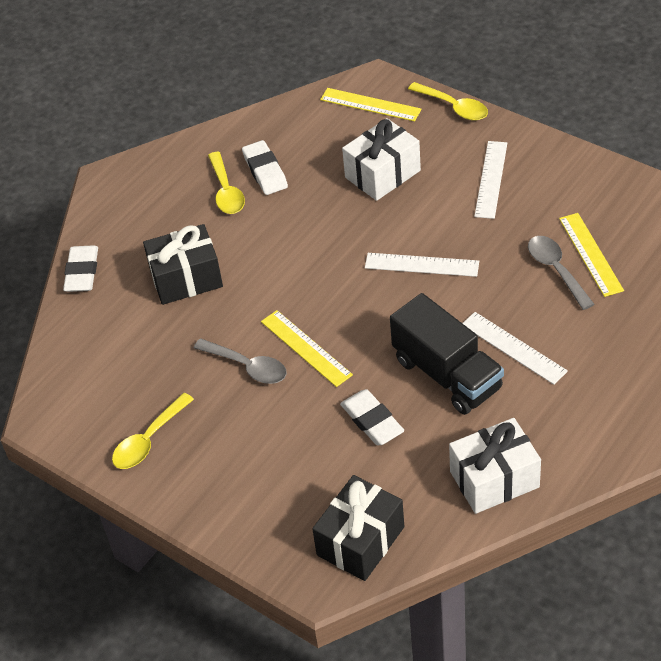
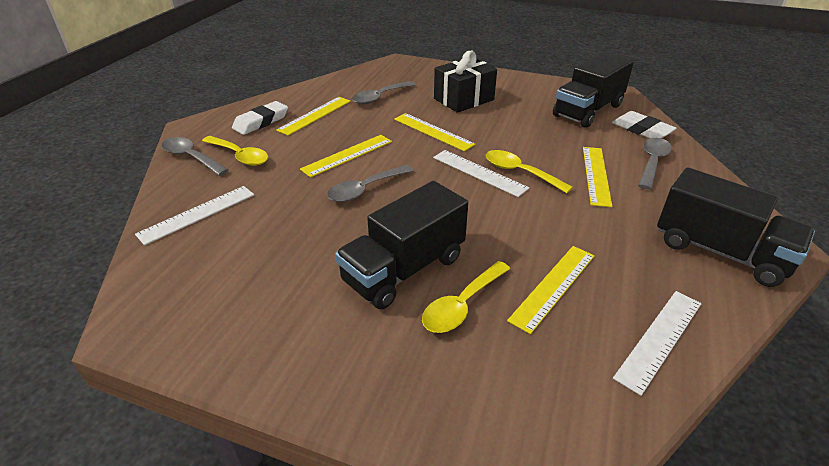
black gift: [143,224,223,305] [312,475,404,581] = 2 -> [434,51,497,113] = 1
black truck: [390,293,504,415] = 1 -> [335,181,468,309] [553,52,634,128] [657,167,815,287] = 3
grey spoon: [194,339,287,384] [528,236,595,310] = 2 -> [162,137,229,176] [327,165,413,202] [352,81,415,105] [638,138,672,189] = 4
white eraser: [63,245,98,292] [242,140,288,195] [340,389,404,446] = 3 -> [232,101,288,135] [612,111,677,138] = 2
white gift: [342,118,421,201] [449,418,541,514] = 2 -> none = 0
yellow ruler: [261,310,353,387] [320,88,422,121] [559,213,624,297] = 3 -> [276,97,351,136] [300,135,392,177] [394,113,475,151] [507,246,594,334] [583,147,612,207] = 5

